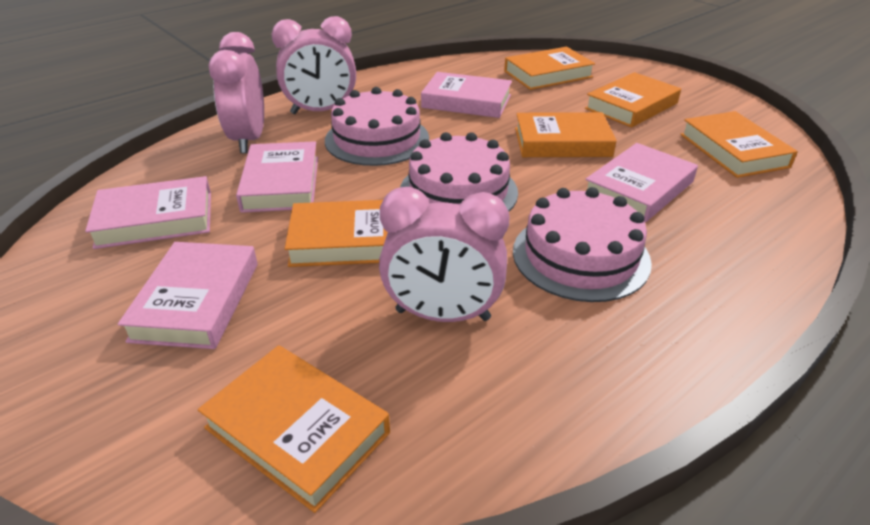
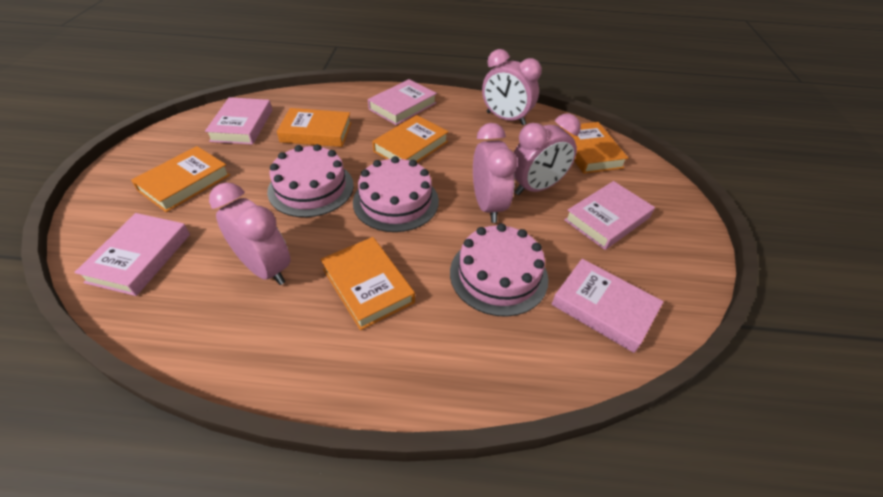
orange book: [198,345,390,513] [285,200,388,267] [504,47,595,90] [515,112,617,157] [585,72,681,128] [680,111,798,178] = 6 -> [131,146,230,212] [277,108,351,147] [320,237,415,330] [372,115,449,162] [560,122,628,174] = 5
pink clock: [208,32,264,153] [272,16,356,114] [379,187,510,322] = 3 -> [209,182,290,285] [473,123,517,223] [482,49,542,125] [514,114,581,195] = 4

